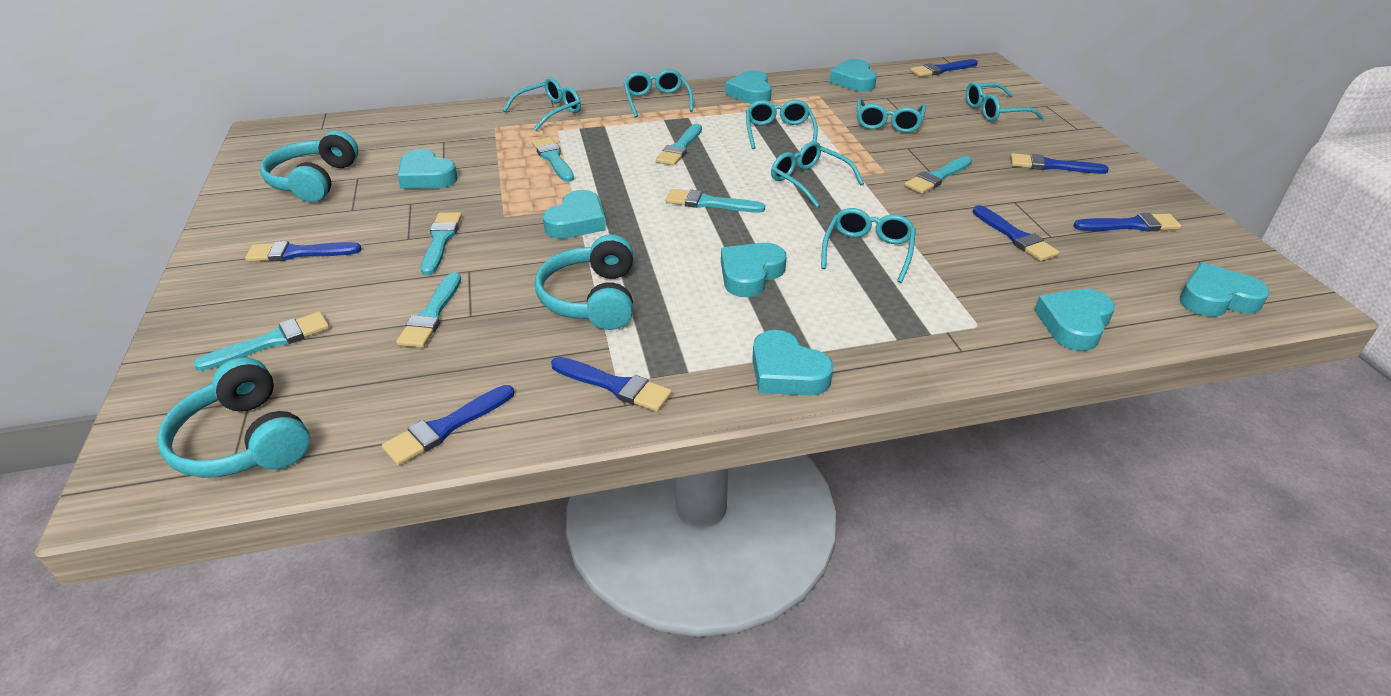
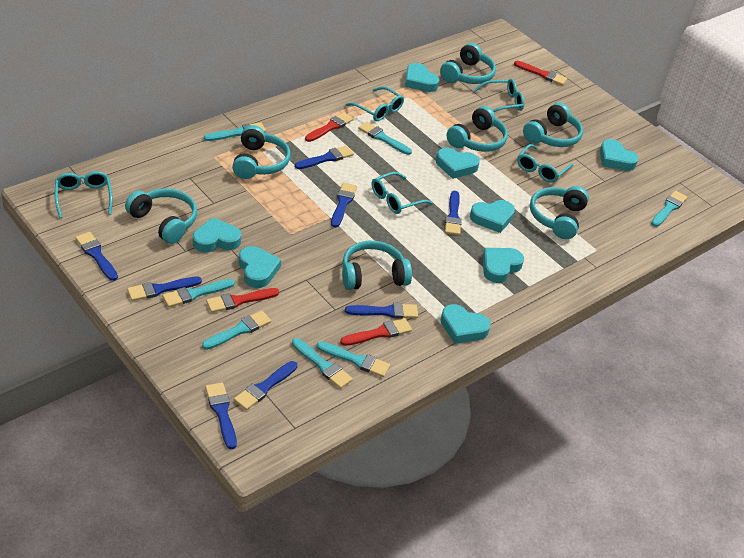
blue brush: [245,241,362,262] [382,385,514,465] [551,357,672,412] [910,59,978,77] [973,205,1059,261] [1010,153,1109,174] [1073,213,1181,231] = 7 -> [75,232,118,281] [127,276,202,301] [205,383,237,449] [234,361,297,410] [295,146,354,169] [331,182,357,227] [345,303,418,319] [445,191,462,235] = 8
red brush: none = 0 -> [206,288,279,313] [305,112,354,142] [340,318,412,346] [514,61,567,85] = 4
turquoise glasses: [503,77,581,131] [623,69,693,118] [746,100,818,149] [771,141,864,207] [821,208,916,283] [857,98,926,133] [966,82,1044,122] = 7 -> [55,171,113,218] [345,86,404,121] [372,172,433,214] [473,79,524,112] [517,144,573,182] = 5
turquoise headphones: [157,357,310,478] [260,130,359,202] [535,234,633,330] = 3 -> [125,188,197,244] [232,125,290,179] [342,241,412,290] [440,43,496,84] [447,106,508,152] [523,103,583,147] [530,186,589,239] = 7

